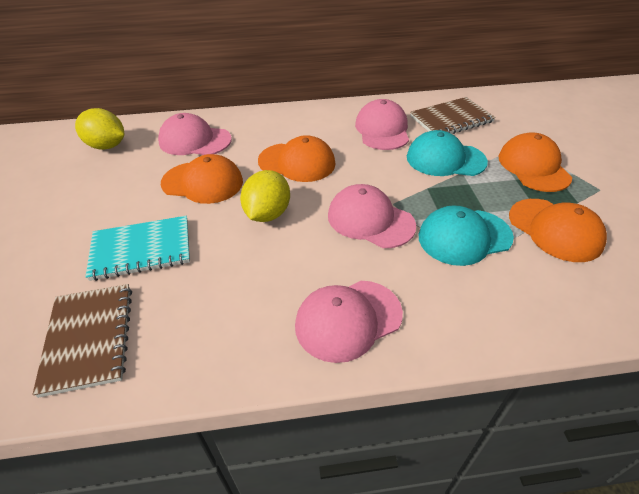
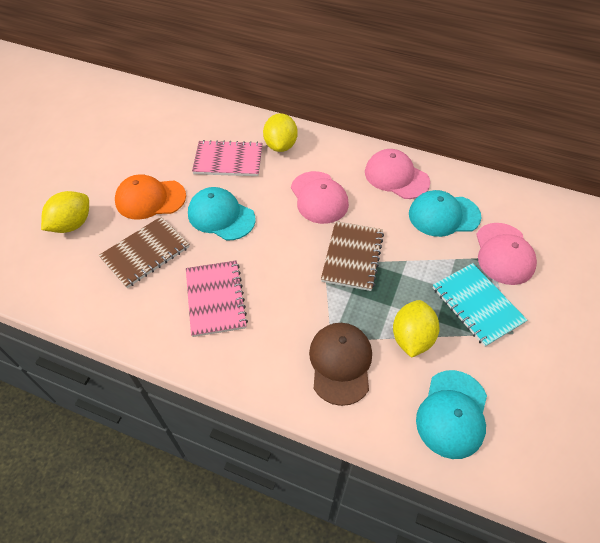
brown cap: none = 0 -> [309,323,372,406] = 1
orange cap: [161,154,243,204] [258,135,335,182] [499,132,572,192] [509,199,607,262] = 4 -> [115,174,186,220] = 1
pink cap: [158,113,232,155] [295,281,403,363] [328,184,416,248] [355,99,409,150] = 4 -> [291,171,349,224] [365,149,430,199] [476,223,537,285] = 3
pink notebook: none = 0 -> [186,261,248,337] [192,140,263,176] = 2
turquoise cap: [407,130,488,176] [419,205,514,266] = 2 -> [188,187,256,241] [409,190,482,237] [416,370,487,459] = 3
yellow lemon: [75,108,124,150] [240,170,290,222] = 2 -> [41,191,89,233] [263,113,298,152] [393,300,440,358] = 3

